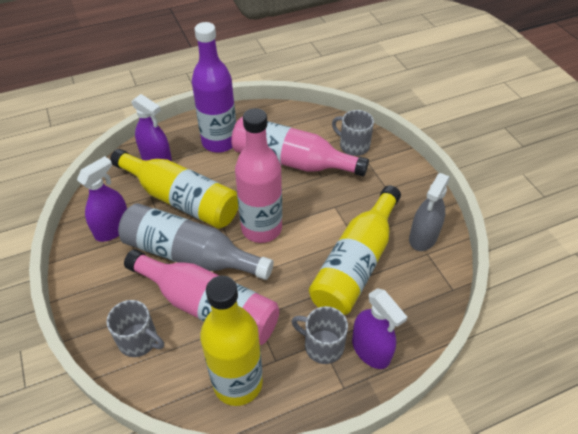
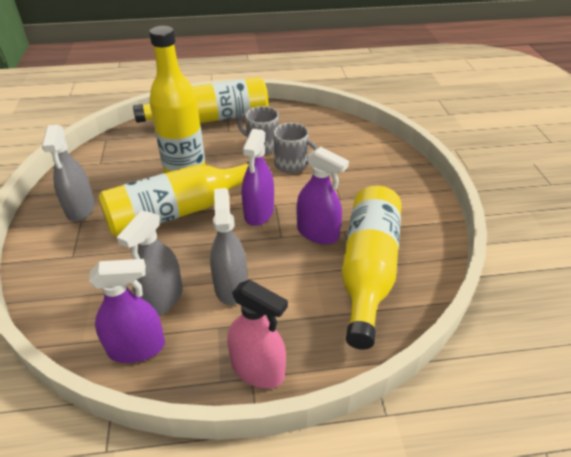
grey bottle: [118,203,273,280] = 1 -> none = 0
grey mug: [107,300,164,357] [292,306,348,364] [332,110,374,156] = 3 -> [237,106,279,155] [274,123,318,173] = 2
grey spray bottle: [409,173,450,251] = 1 -> [42,125,95,221] [117,210,183,316] [210,188,247,305] = 3
pink bottle: [124,249,279,345] [231,117,369,176] [235,108,282,243] = 3 -> none = 0
pink spray bottle: none = 0 -> [227,280,288,388] = 1
purple bottle: [192,22,236,153] = 1 -> none = 0
yellow bottle: [110,149,238,229] [200,276,263,406] [309,185,401,315] = 3 -> [98,162,249,237] [133,77,269,123] [149,26,205,173] [342,186,402,350] = 4

